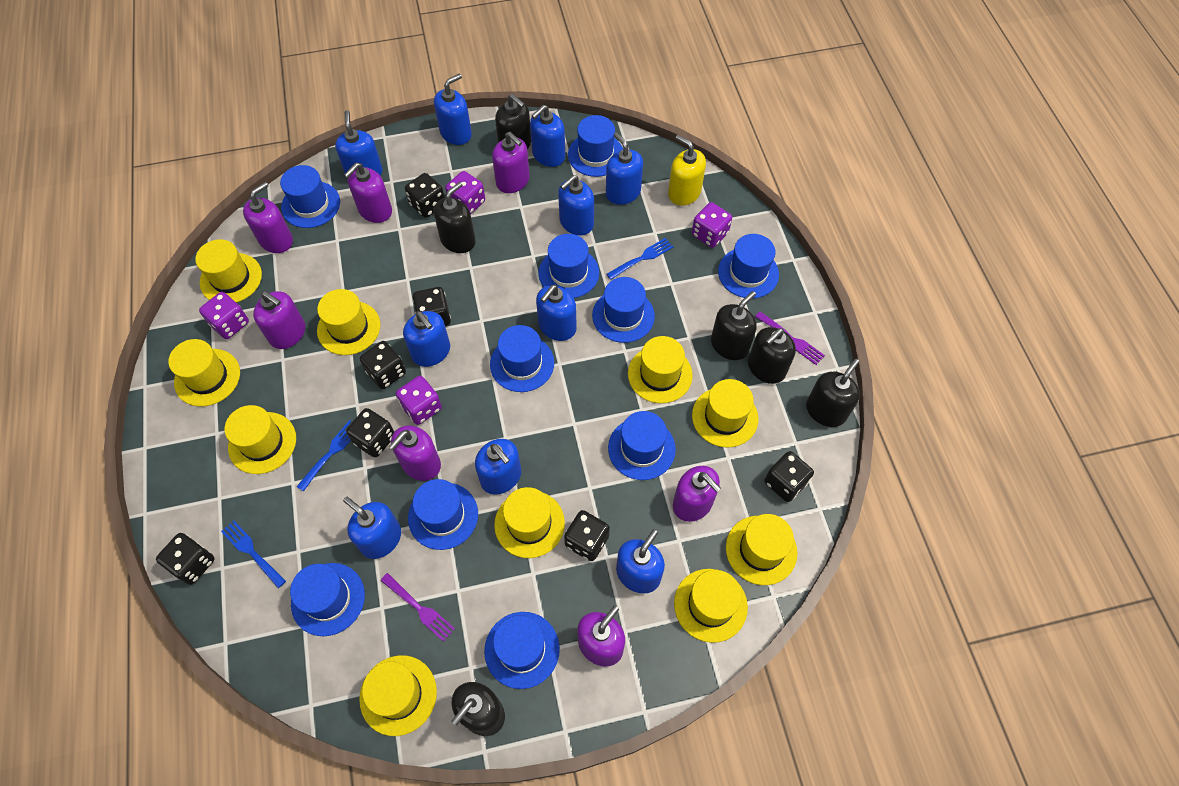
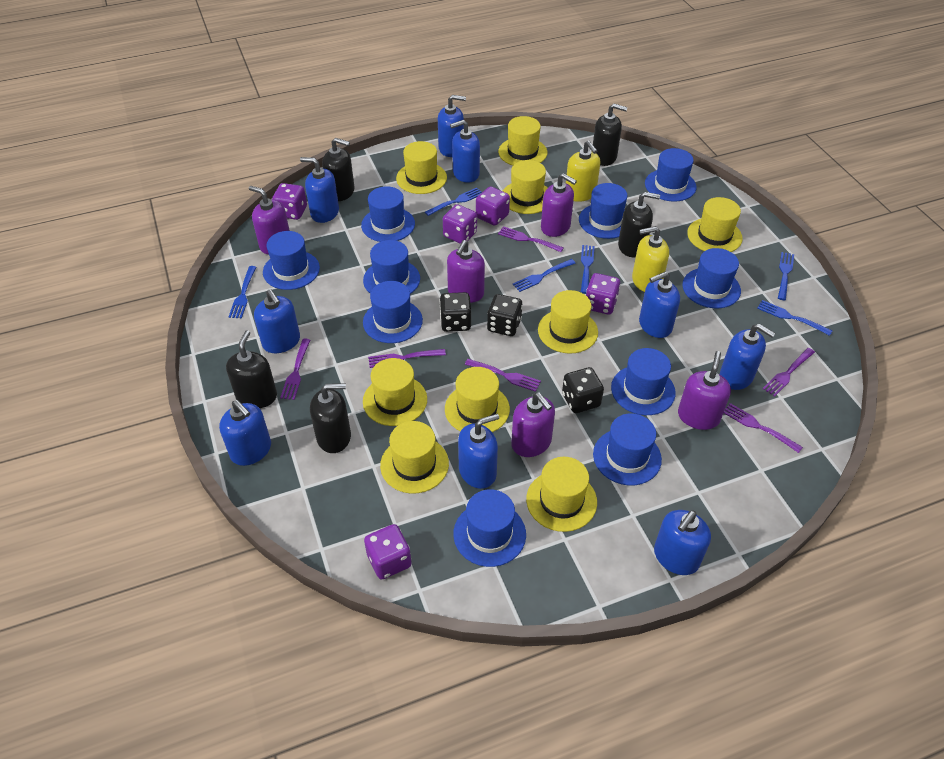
black dice: [156,533,215,585] [346,408,394,458] [360,341,406,389] [405,173,445,218] [413,287,451,326] [564,510,610,561] [765,451,814,502] = 7 -> [440,292,471,332] [487,294,523,336] [562,367,604,413] = 3
black soap dispenser: [434,182,476,253] [451,682,505,736] [495,94,531,149] [711,291,757,360] [748,327,796,384] [806,359,860,427] = 6 -> [226,330,277,408] [310,383,351,453] [322,138,355,201] [593,104,628,166] [618,192,660,257] = 5
blue fork: [221,521,286,588] [296,420,351,492] [606,238,673,280] = 3 -> [229,266,256,318] [425,188,482,216] [513,259,576,292] [581,245,595,294] [757,300,832,336] [778,252,794,300] = 6
blue soap dispenser: [335,110,383,175] [343,497,401,559] [403,311,450,367] [434,73,472,145] [475,439,521,494] [530,105,565,167] [536,285,577,341] [558,175,594,236] [606,132,643,205] [616,529,665,594] = 10 -> [219,400,271,466] [254,289,300,353] [300,157,339,223] [438,95,466,157] [450,120,480,183] [458,414,499,489] [639,272,680,338] [654,510,711,575] [720,324,775,390] = 9
purple dice: [199,292,249,339] [396,376,442,425] [445,171,485,214] [692,202,732,248] = 4 -> [273,183,307,220] [364,524,412,580] [443,204,477,244] [476,186,510,226] [586,273,620,315] = 5
purple fork: [380,573,455,642] [755,311,825,365] = 2 -> [280,339,310,400] [368,349,446,368] [465,359,541,392] [498,226,564,252] [724,403,803,453] [763,348,815,396] = 6
purple soap dispenser: [243,182,293,253] [253,291,305,349] [344,163,392,223] [389,425,441,481] [492,132,530,193] [577,606,625,666] [673,466,721,522] = 7 -> [249,186,290,254] [447,240,485,303] [511,392,555,457] [541,173,577,237] [678,351,731,430] = 5
yellow hat: [168,339,240,407] [195,239,262,303] [225,405,296,474] [317,289,380,355] [359,655,437,736] [494,487,565,558] [628,336,693,403] [674,569,748,643] [692,379,759,448] [726,514,798,585] = 10 -> [363,358,427,426] [380,421,449,494] [396,141,447,194] [445,367,510,432] [498,116,547,166] [503,160,548,214] [526,457,597,532] [538,290,598,353] [687,197,743,252] = 9
yellow soap dispenser: [668,135,706,206] = 1 -> [566,141,601,202] [632,226,669,292] = 2

